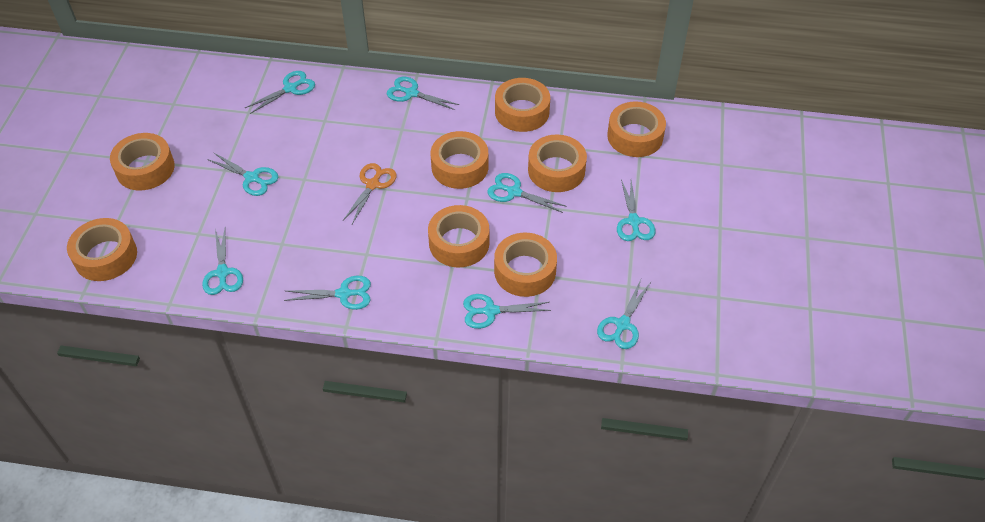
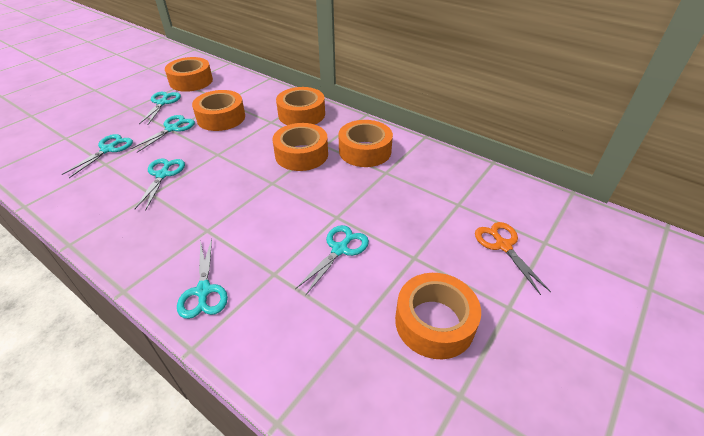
orange tape: [67,218,137,281] [110,133,175,190] [428,205,489,267] [431,131,488,189] [494,233,557,297] [495,78,550,132] [528,135,587,192] [607,101,666,157] = 8 -> [165,57,213,92] [192,90,245,131] [273,123,328,171] [276,87,325,125] [339,120,393,167] [395,273,481,359] = 6
turquoise scissors: [202,229,243,295] [207,152,278,196] [245,71,315,114] [284,276,371,310] [387,77,459,110] [463,294,551,329] [487,173,567,213] [597,280,651,349] [617,179,656,241] = 9 -> [61,134,133,178] [131,115,195,153] [135,158,185,211] [139,92,181,125] [177,239,228,319] [295,225,369,296] = 6

